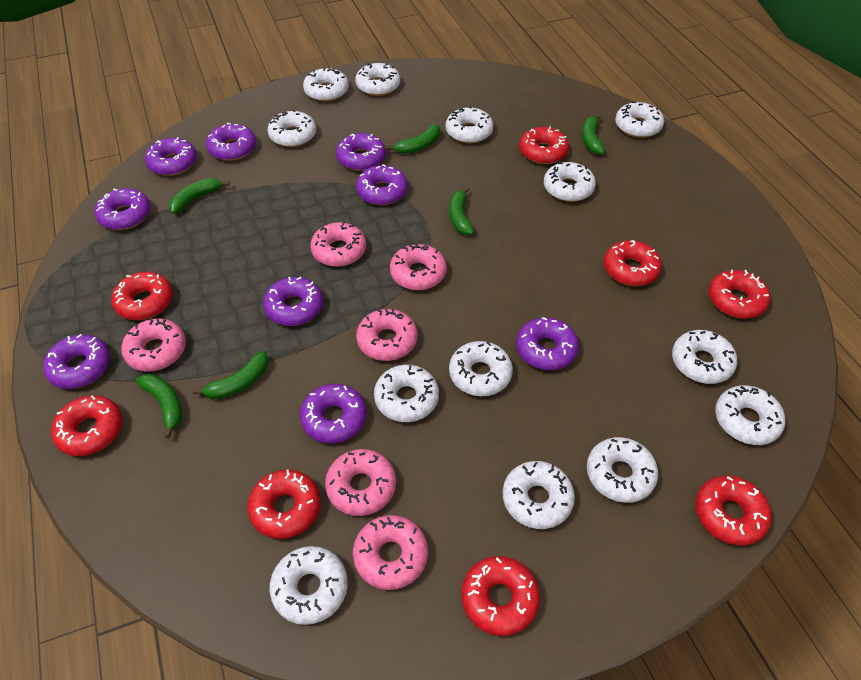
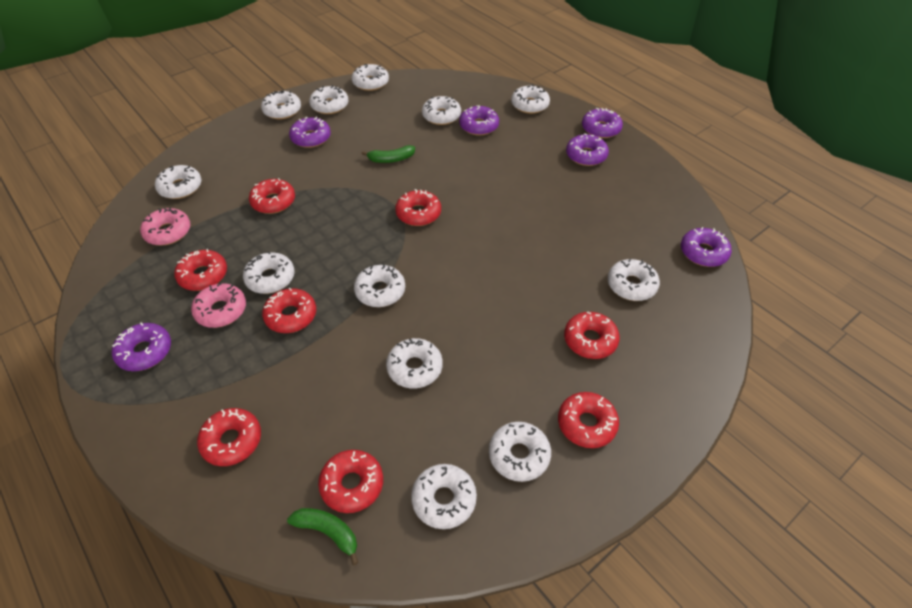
green banana: [136,374,182,438] [169,178,230,214] [193,351,268,399] [387,124,440,154] [449,186,474,235] [582,114,605,155] = 6 -> [287,508,359,565] [361,145,415,163] = 2
pink donut: [121,318,186,372] [310,222,366,267] [325,449,396,516] [353,515,428,590] [356,309,418,361] [390,243,447,290] = 6 -> [140,207,190,246] [191,283,246,328] = 2
purple donut: [43,334,110,389] [94,188,151,230] [145,137,197,176] [206,123,256,161] [263,277,323,326] [300,384,367,443] [336,133,386,171] [356,164,408,205] [516,317,579,370] = 9 -> [112,323,171,371] [289,117,331,148] [459,105,499,136] [566,133,609,166] [582,108,623,138] [681,227,732,267] = 6
white donut: [268,110,316,147] [270,546,348,625] [303,67,349,102] [355,63,400,96] [374,365,439,422] [446,106,493,143] [449,341,513,396] [503,461,575,529] [544,162,596,202] [587,437,658,503] [615,101,664,138] [672,330,737,384] [715,385,785,445] = 13 -> [155,165,201,199] [243,252,295,294] [261,91,301,119] [309,85,348,114] [352,64,389,91] [354,264,405,307] [386,338,443,388] [411,464,477,529] [422,96,461,125] [489,422,551,482] [511,85,550,114] [608,259,660,301] = 12

